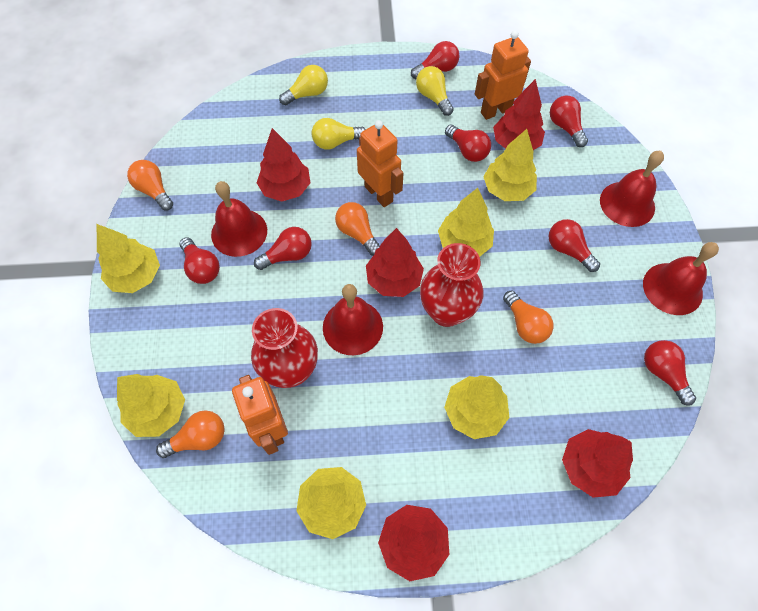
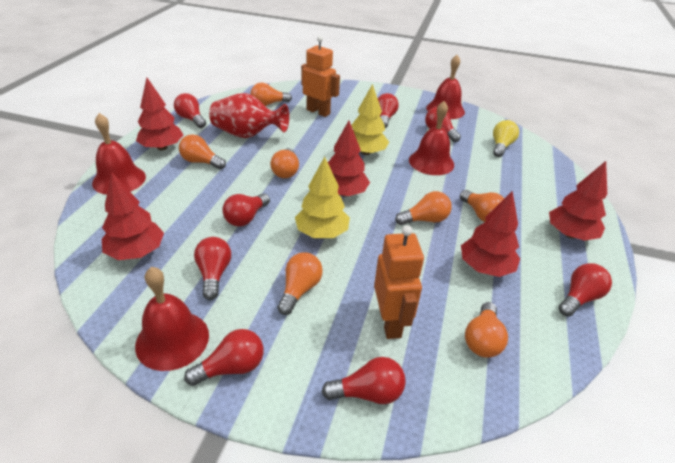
orange light bulb: [127,160,173,210] [156,410,225,458] [335,202,380,256] [503,291,554,344] = 4 -> [179,134,226,169] [251,83,292,106] [270,148,299,178] [277,252,323,315] [395,191,452,225] [460,190,504,222] [465,302,508,358] = 7
orange robot: [232,375,288,455] [357,120,404,207] [475,30,531,120] = 3 -> [301,36,340,117] [374,225,424,339] = 2
red light bulb: [180,237,220,284] [254,227,312,270] [411,41,459,79] [445,125,491,162] [549,219,600,272] [550,96,588,147] [644,340,696,405] = 7 -> [174,93,206,128] [184,329,264,386] [194,237,231,300] [222,193,270,226] [322,357,406,404] [378,93,399,128] [425,107,461,142] [558,263,612,317] = 8
red vase: [251,308,318,388] [420,243,484,327] = 2 -> [209,93,289,138] = 1
yellow light bulb: [279,65,328,105] [312,118,366,150] [416,66,454,116] = 3 -> [493,120,519,157] = 1
yellow tree: [97,224,160,293] [117,374,185,437] [296,467,366,539] [438,188,494,257] [444,375,509,439] [483,129,537,201] = 6 -> [295,157,350,238] [351,84,389,155] = 2

